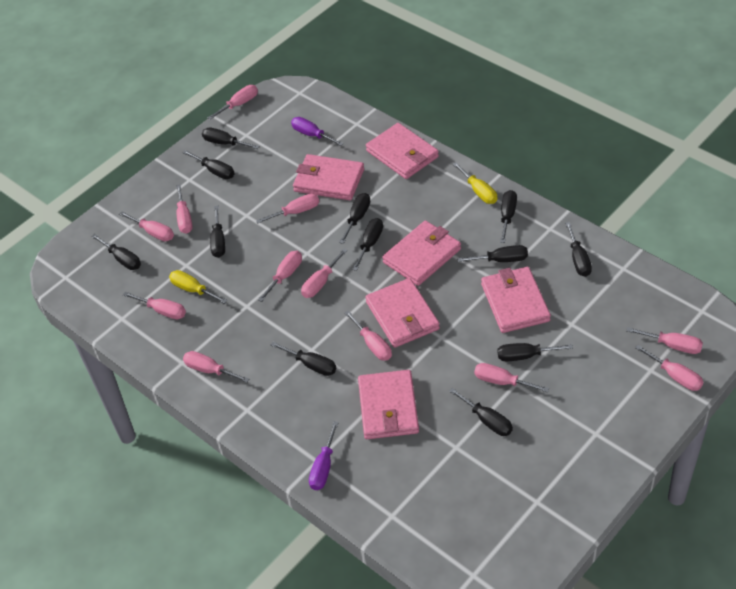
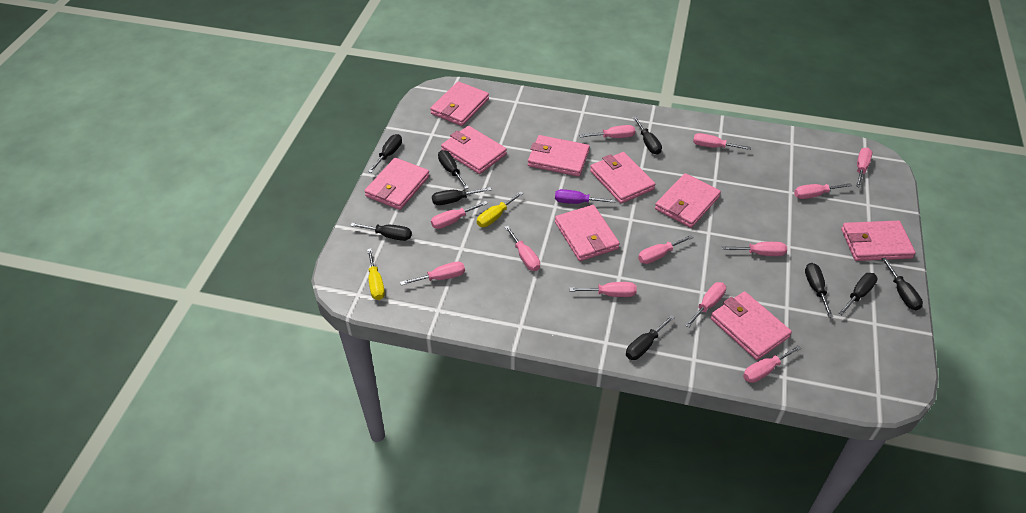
black screwdriver: [91,234,141,270] [182,150,234,179] [202,128,259,149] [210,206,225,258] [271,342,336,376] [339,193,370,244] [352,218,383,271] [449,388,513,436] [457,245,528,262] [497,343,573,361] [500,190,517,243] [565,222,592,277] = 12 -> [350,223,412,241] [368,134,402,173] [432,187,491,205] [438,150,469,189] [626,315,675,360] [633,116,662,155] [805,263,833,317] [839,273,878,316] [881,258,923,310] = 9
pink wallet: [293,154,364,200] [358,370,419,439] [365,278,440,348] [366,123,439,179] [382,220,461,286] [481,267,551,333] = 6 -> [365,158,430,210] [430,81,489,126] [441,126,507,174] [528,135,590,177] [555,205,620,261] [590,152,655,204] [655,173,721,228] [710,291,792,360] [841,221,916,261] = 9
purple screwdriver: [291,117,344,146] [309,421,339,490] = 2 -> [555,189,616,204] = 1

